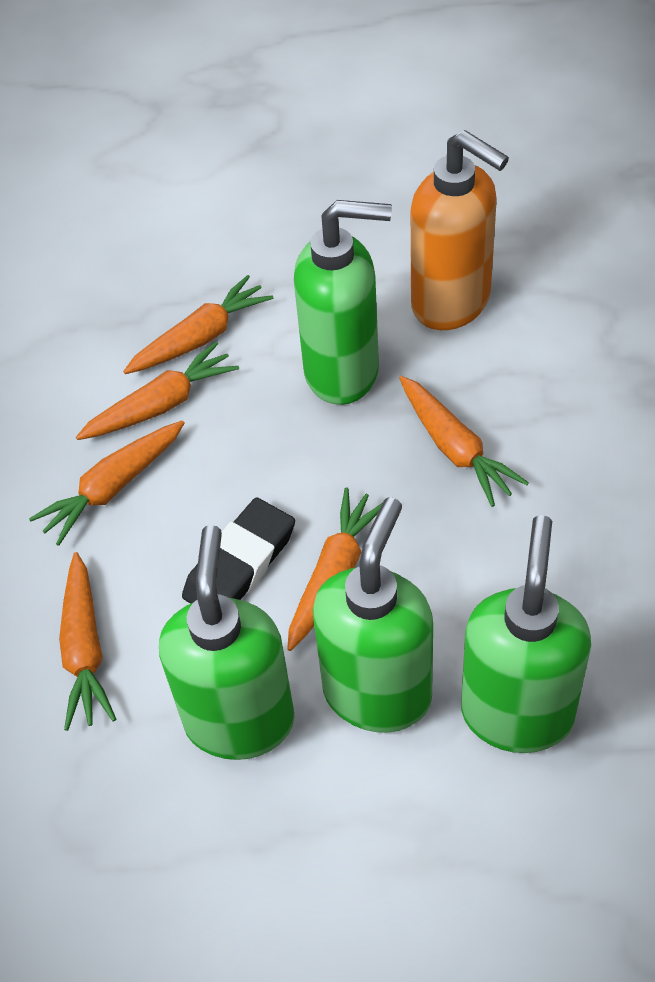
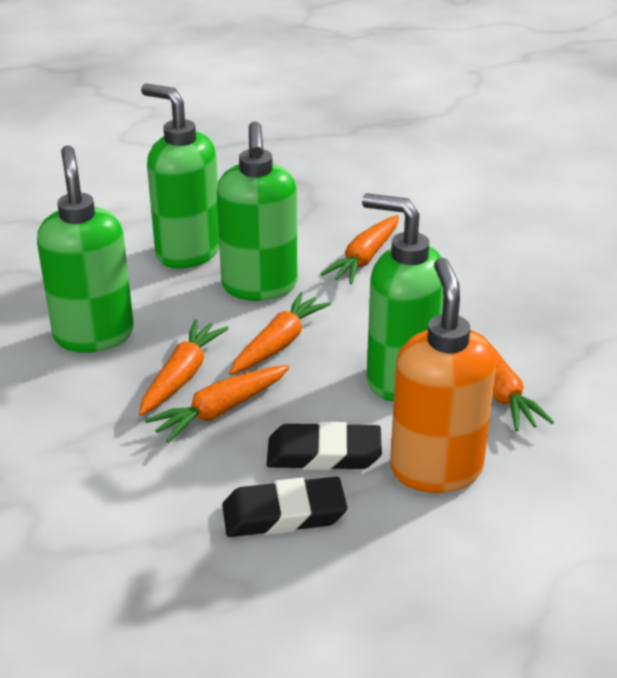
black eraser: [182,498,295,604] = 1 -> [222,477,347,537] [267,422,382,470] = 2
orange carrot: [29,420,185,546] [59,552,116,731] [76,342,239,440] [123,275,273,374] [287,487,382,651] [399,376,529,507] = 6 -> [139,319,229,416] [145,365,290,443] [229,292,331,375] [321,215,399,284] [470,330,554,431] = 5

